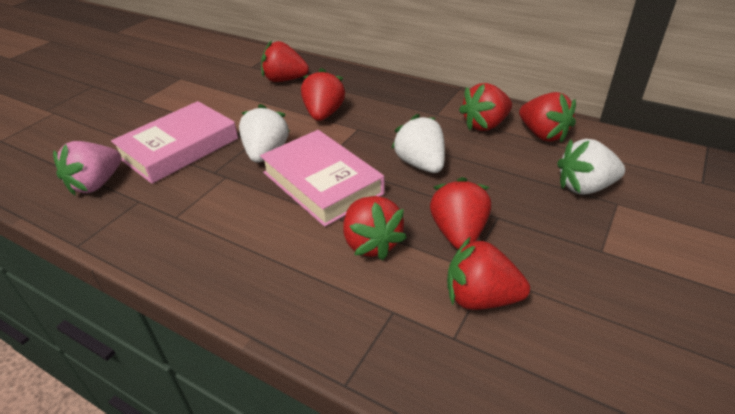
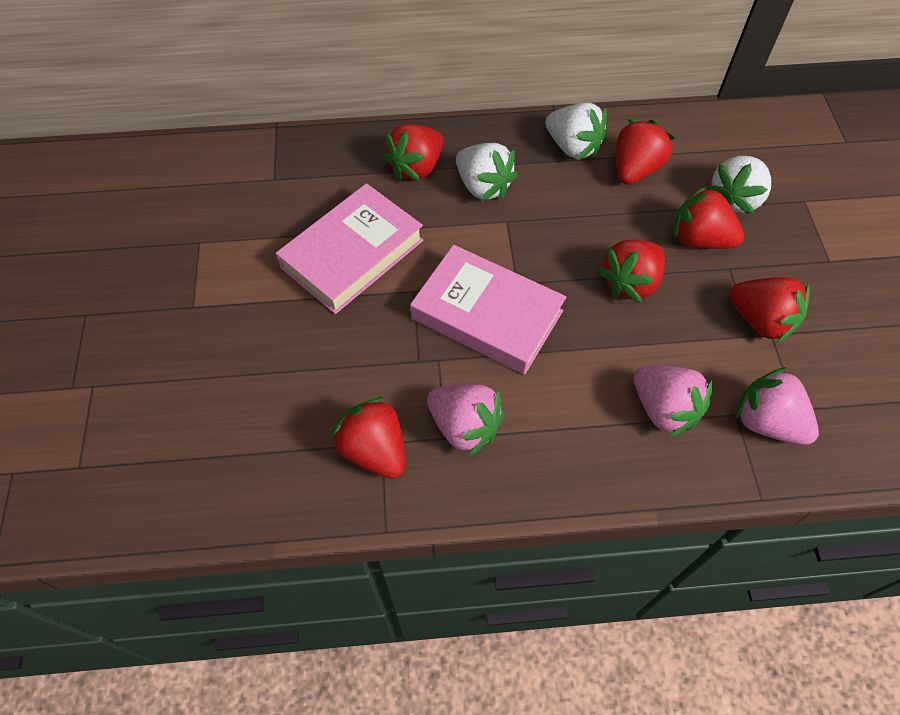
pink strawberry: [53,141,122,195] = 1 -> [427,384,505,457] [634,366,713,438] [735,367,819,445] = 3
red strawberry: [261,40,309,82] [301,68,345,121] [343,196,407,260] [430,177,491,249] [447,237,530,310] [459,83,512,131] [519,92,576,143] = 7 -> [332,397,406,479] [383,124,443,181] [598,239,665,303] [616,119,675,185] [674,185,745,249] [730,277,810,344] = 6

